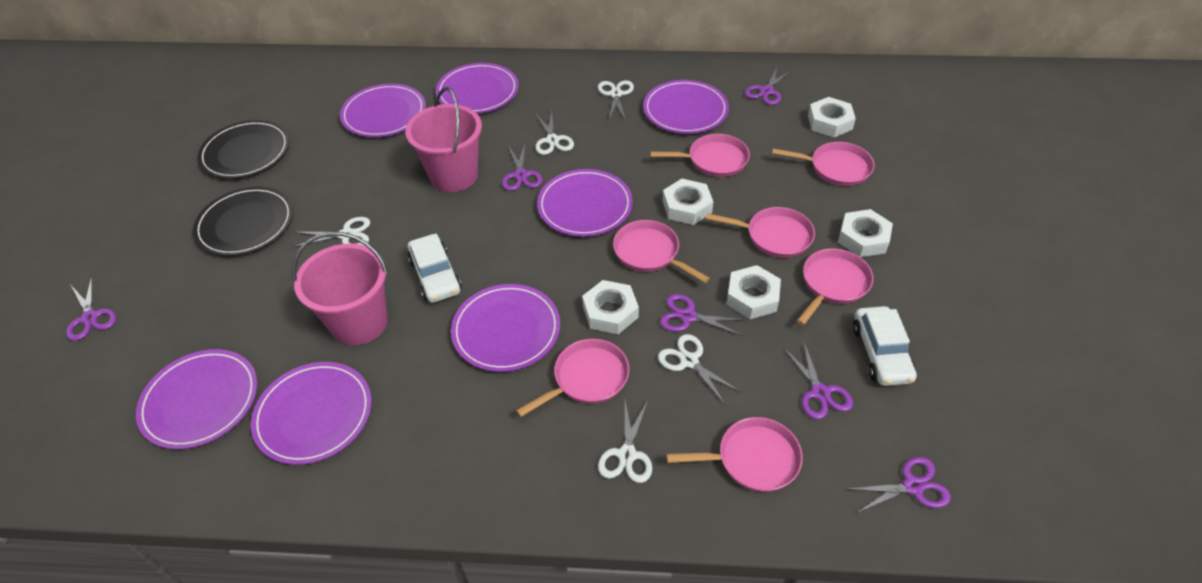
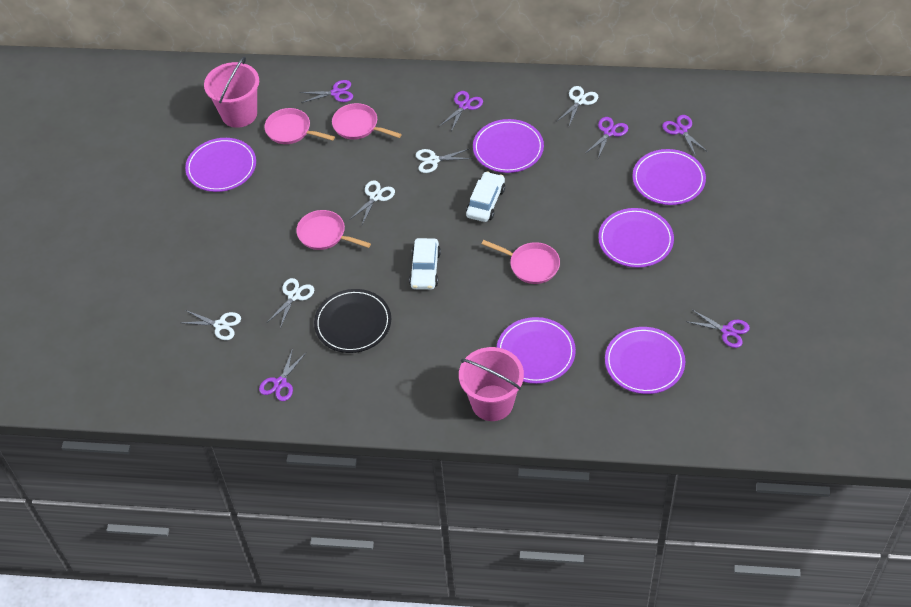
black plate: [193,186,293,256] [198,120,290,179] = 2 -> [314,289,391,353] = 1
pink pan: [516,339,629,417] [613,220,710,283] [650,134,750,177] [666,417,803,492] [706,207,815,258] [772,142,874,186] [797,249,873,325] = 7 -> [264,108,335,144] [296,210,371,250] [332,103,402,140] [482,240,560,284] = 4
purple plate: [136,349,258,449] [251,362,372,465] [340,84,426,137] [436,63,519,114] [451,284,560,372] [537,169,633,237] [643,80,729,134] = 7 -> [185,138,256,192] [473,119,544,173] [497,317,576,384] [598,208,674,268] [605,327,685,394] [632,149,706,205] = 6
white nut: [582,280,639,334] [663,179,713,225] [726,265,781,319] [808,97,856,137] [838,209,893,257] = 5 -> none = 0

